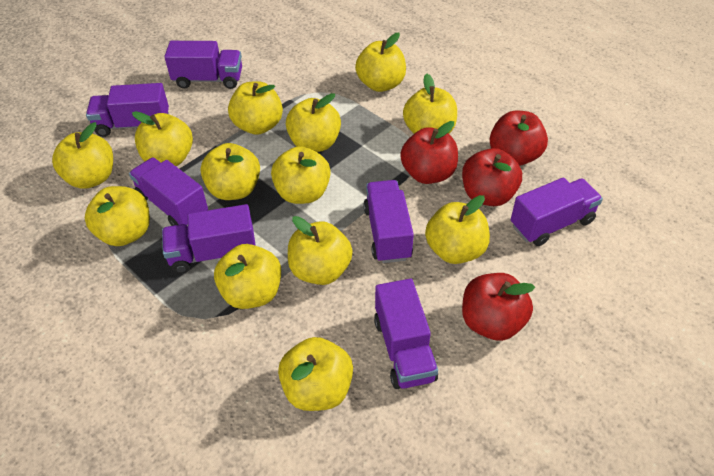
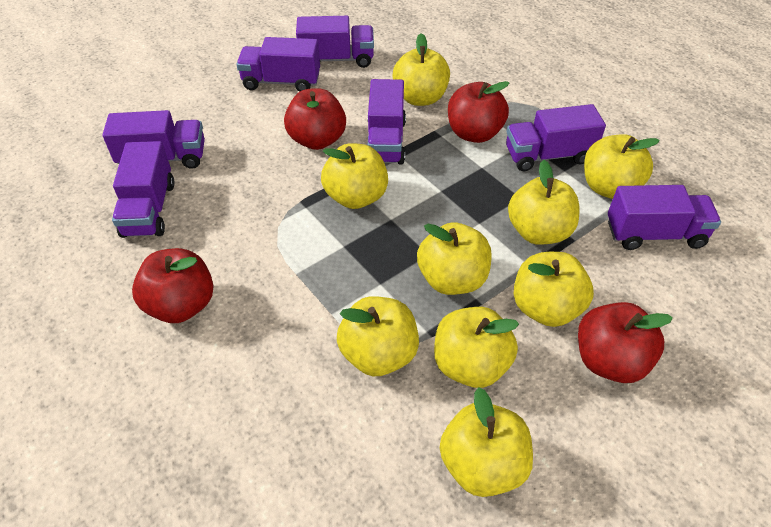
yellow apple: [52,122,113,189] [85,186,150,246] [132,111,193,166] [201,143,260,200] [214,244,281,309] [228,81,283,135] [271,146,331,204] [278,337,353,411] [286,93,341,152] [288,216,353,285] [355,33,406,92] [403,74,457,134] [425,195,490,264] = 13 -> [321,143,388,209] [337,296,419,376] [393,33,450,106] [417,222,492,295] [434,307,519,388] [440,387,533,497] [508,160,579,245] [514,252,594,327] [584,134,660,199] = 9

